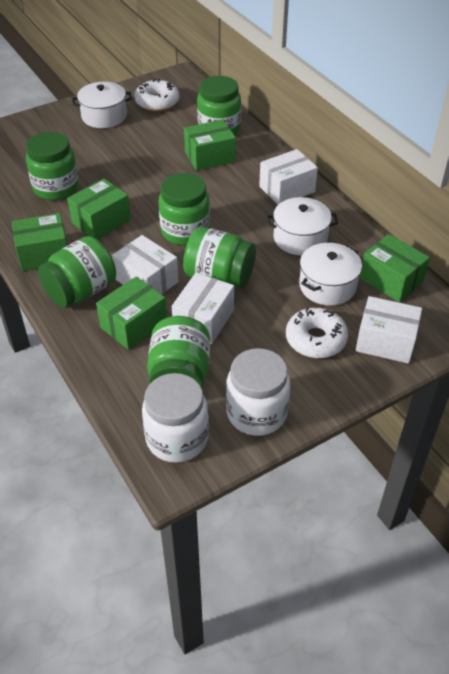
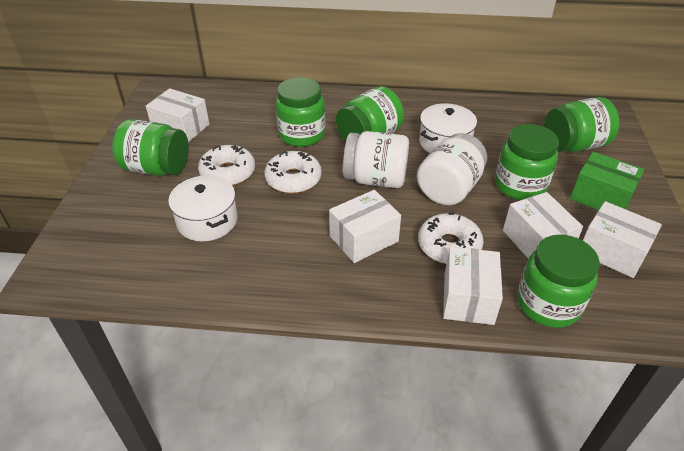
green box: [12,213,67,271] [67,179,131,239] [96,276,167,350] [184,119,236,171] [360,234,430,302] = 5 -> [570,152,644,210] = 1
white box: [112,235,179,294] [172,273,234,344] [259,149,318,205] [356,296,422,364] = 4 -> [146,88,209,142] [329,190,401,263] [443,247,503,325] [503,192,583,259] [583,201,662,278] = 5
white donut: [134,79,180,112] [286,307,348,358] = 2 -> [198,145,255,186] [264,151,321,194] [418,213,484,264] = 3
white pot: [72,82,132,128] [266,197,338,255] [299,243,362,306] = 3 -> [168,175,238,242] [419,103,477,153] = 2

